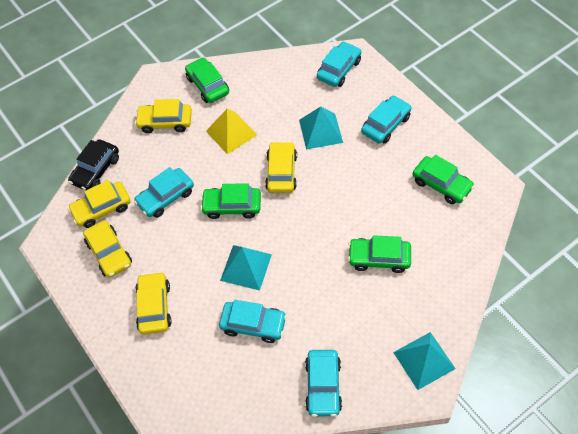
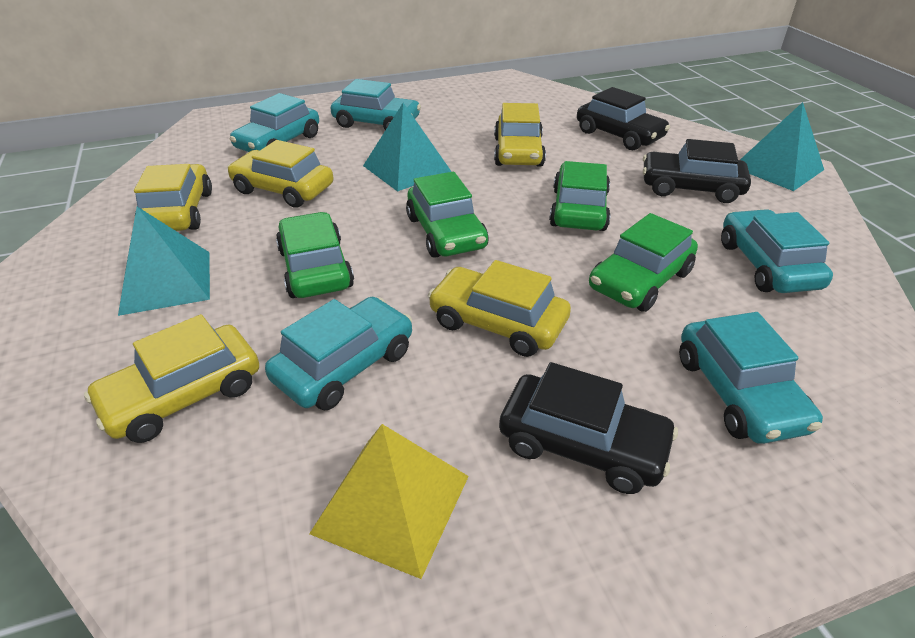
black car: [68,139,119,191] = 1 -> [499,362,678,494] [577,87,670,150] [643,139,751,203] = 3

